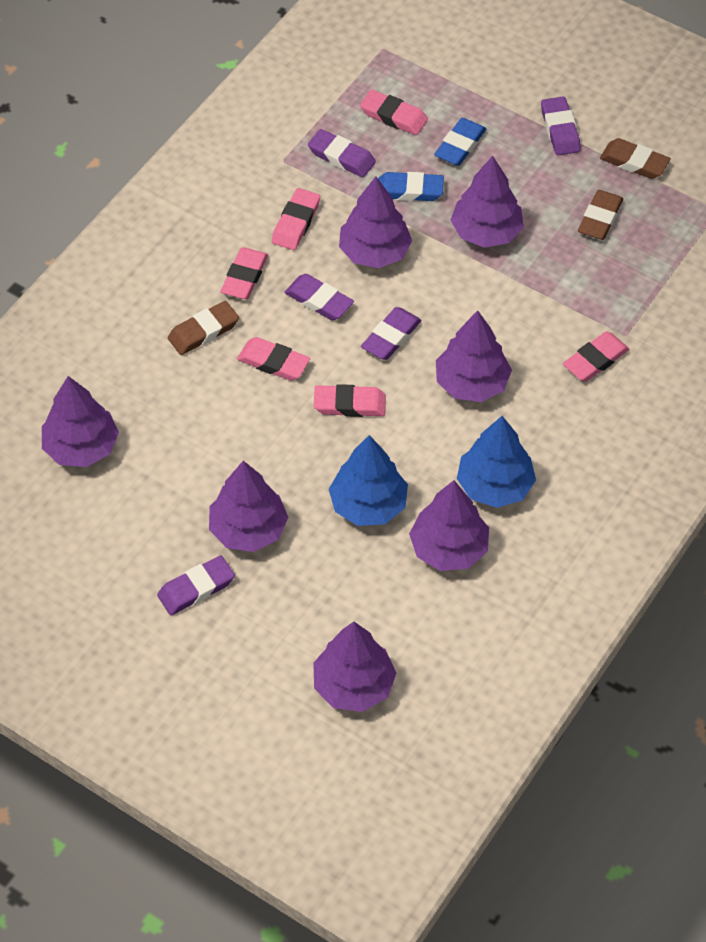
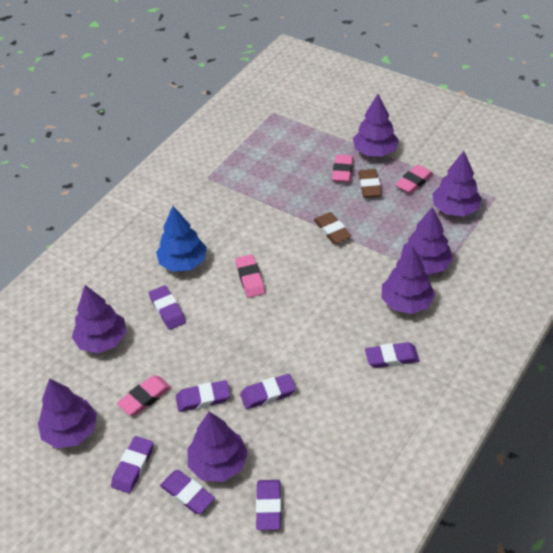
blue eraser: [378,172,444,201] [434,118,486,166] = 2 -> none = 0
blue tree: [329,435,408,526] [457,416,536,508] = 2 -> [156,206,207,272] = 1
brown eraser: [168,301,239,355] [578,190,623,240] [600,138,671,179] = 3 -> [314,212,352,244] [358,169,382,198] = 2
pink eraser: [220,247,268,299] [237,337,310,381] [272,188,320,250] [314,384,386,417] [360,90,428,135] [563,332,629,382] = 6 -> [117,375,171,416] [235,254,265,298] [332,154,353,182] [395,165,433,194] = 4
purple eraser: [157,555,235,615] [284,274,354,320] [308,129,376,177] [361,307,421,360] [541,97,581,155] = 5 -> [111,436,154,493] [149,285,186,330] [160,470,215,514] [176,380,230,412] [240,374,296,409] [256,480,281,530] [365,342,419,368] = 7

